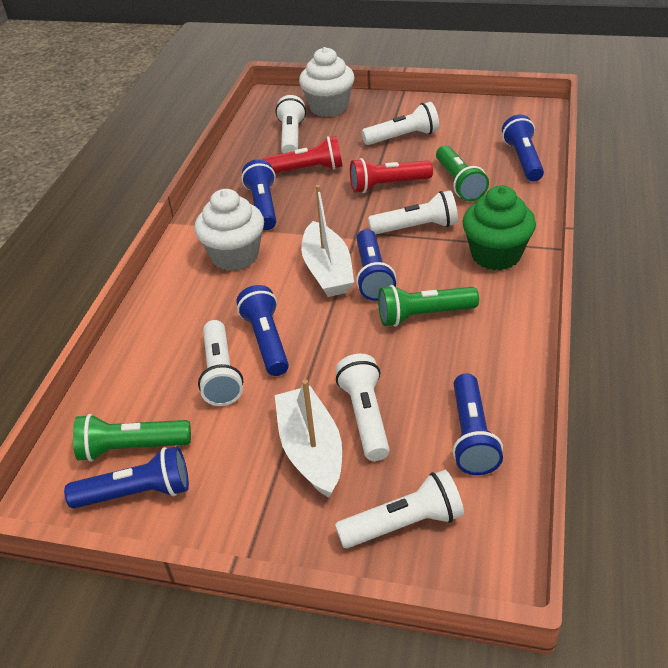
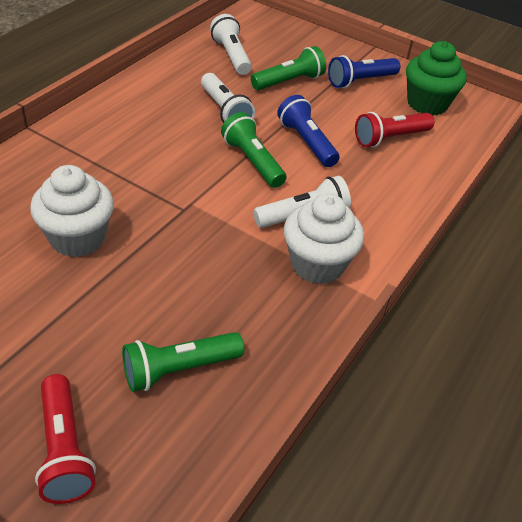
blue flashlight: [64,446,189,509] [236,285,289,376] [241,159,276,230] [356,229,396,301] [453,373,503,475] [502,115,544,182] = 6 -> [277,95,340,167] [328,55,400,88] = 2
white boat: [275,380,342,498] [301,185,354,297] = 2 -> none = 0
white flashlight: [198,320,243,406] [275,95,306,154] [335,354,390,461] [335,470,464,549] [362,102,439,145] [368,190,458,235] = 6 -> [201,73,255,123] [210,14,252,75] [253,175,351,228] = 3

